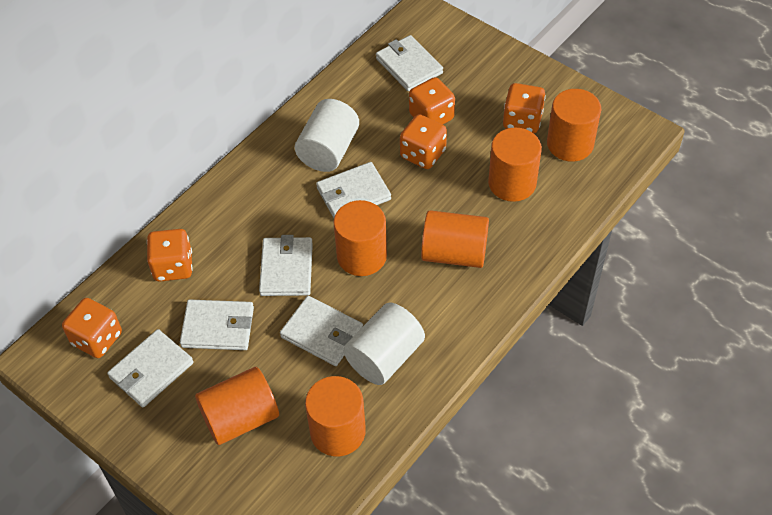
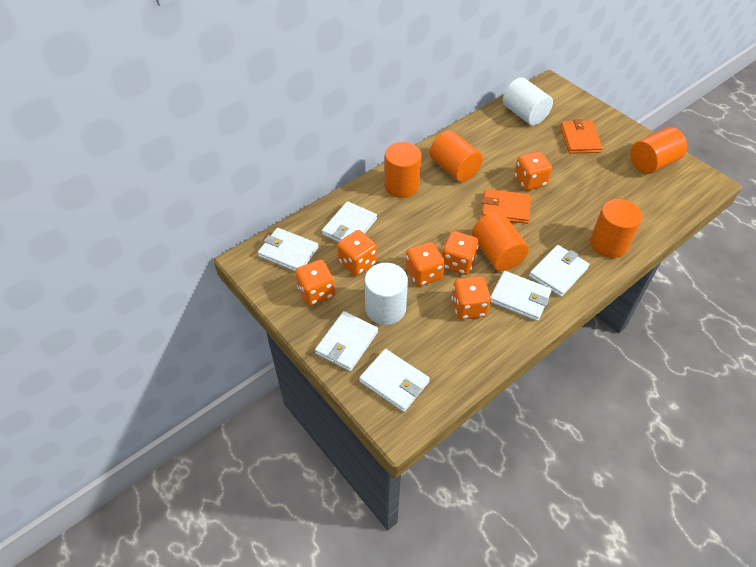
orange cylinder: [195,367,279,445] [305,376,366,456] [333,200,387,276] [421,210,489,268] [488,128,542,202] [547,89,601,162] = 6 -> [384,142,422,198] [430,130,483,182] [472,212,529,271] [590,199,642,258] [630,127,687,174] = 5
orange dice: [62,298,122,358] [147,229,193,282] [400,114,447,169] [409,77,455,125] [503,83,546,134] = 5 -> [295,260,335,306] [337,230,377,276] [406,242,445,286] [442,231,479,275] [452,276,491,320] [514,151,552,191] = 6
orange wallet: none = 0 -> [482,189,531,224] [560,119,603,154] = 2

